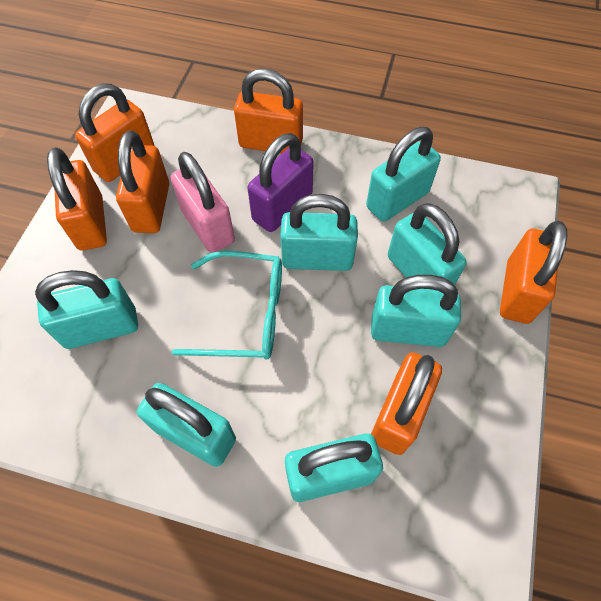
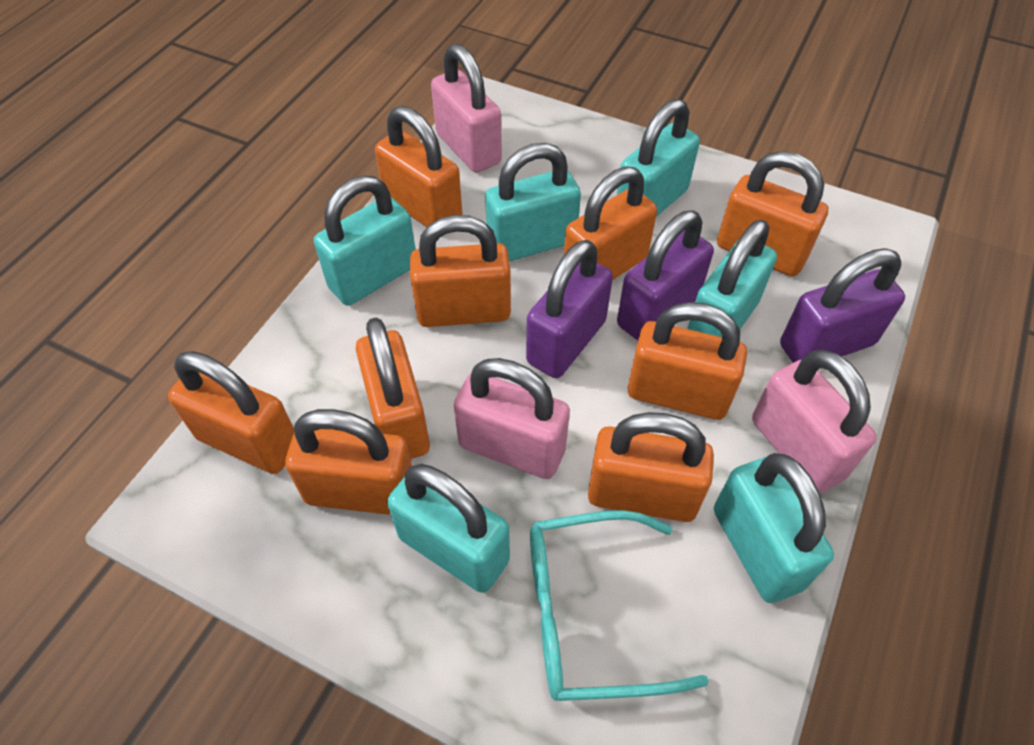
orange padlock: [47,147,107,251] [75,83,155,182] [116,130,169,233] [234,69,303,154] [371,352,442,455] [500,221,567,324] = 6 -> [168,351,294,474] [285,409,412,515] [356,318,430,459] [375,106,463,227] [410,215,511,327] [564,166,657,280] [588,412,714,522] [628,302,747,420] [717,151,829,277] = 9
pink padlock: [171,152,235,253] = 1 -> [431,44,502,173] [454,358,570,479] [752,350,877,493] = 3
purple padlock: [247,133,314,232] = 1 -> [526,240,613,378] [617,210,714,341] [780,248,905,363] = 3
turquoise padlock: [35,270,138,349] [137,383,236,467] [280,194,358,271] [285,434,383,502] [366,127,441,222] [371,275,461,347] [388,203,467,285] = 7 -> [314,176,416,306] [387,464,510,593] [485,143,581,261] [617,99,700,217] [687,219,777,337] [714,453,834,603] = 6

